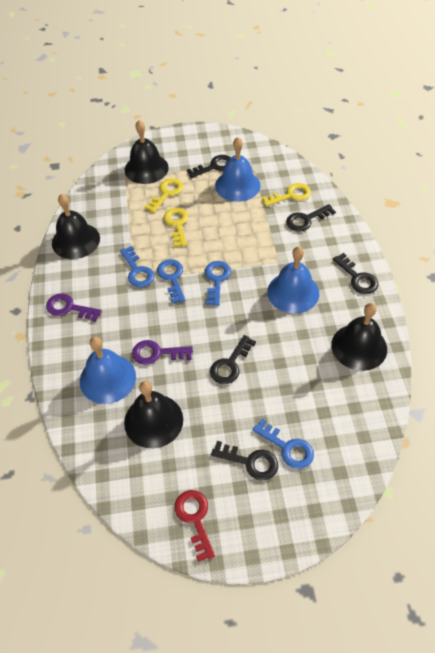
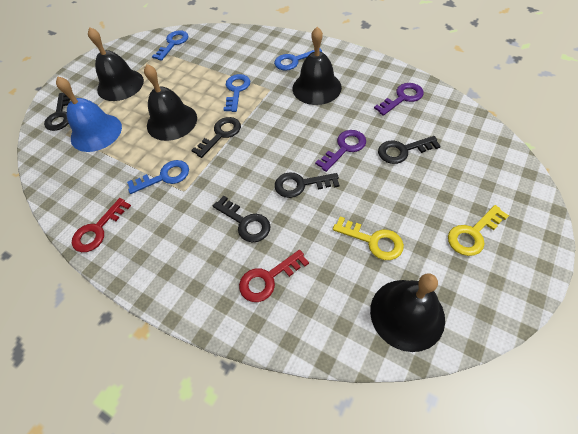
blue bell: [80,337,136,404] [215,137,261,202] [267,247,319,314] = 3 -> [56,76,122,152] = 1
red key: [175,490,215,562] = 1 -> [72,198,131,252] [239,250,309,302] = 2
yellow key: [144,178,183,213] [164,208,188,247] [262,183,311,207] = 3 -> [333,216,404,260] [448,205,509,256] = 2

